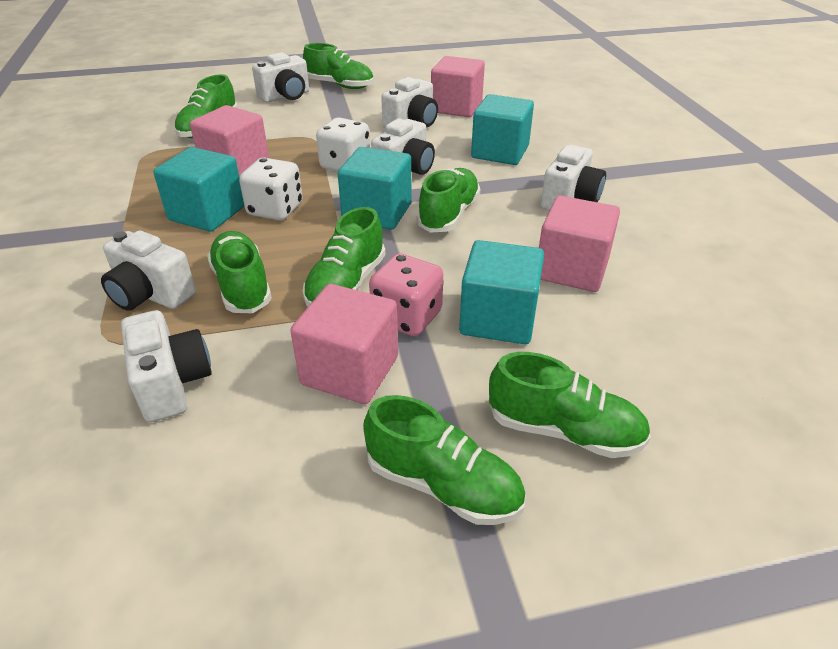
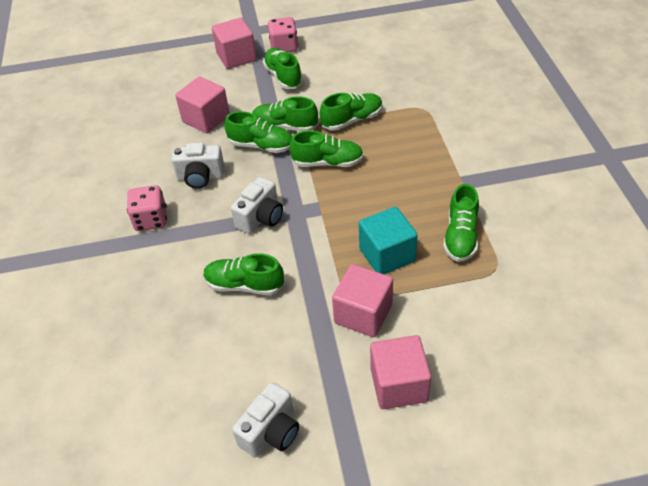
pink dice: [369,253,443,336] = 1 -> [127,185,167,231] [268,17,298,52] = 2
turquoise cube: [153,147,244,232] [338,147,412,230] [459,240,544,344] [471,94,534,165] = 4 -> [359,207,418,274] = 1
white camera: [101,231,196,311] [121,310,212,422] [252,52,309,102] [371,118,435,175] [381,77,438,128] [541,145,606,211] = 6 -> [171,142,225,189] [231,177,283,234] [232,382,299,458] = 3
white dice: [239,158,303,221] [316,117,370,172] = 2 -> none = 0

